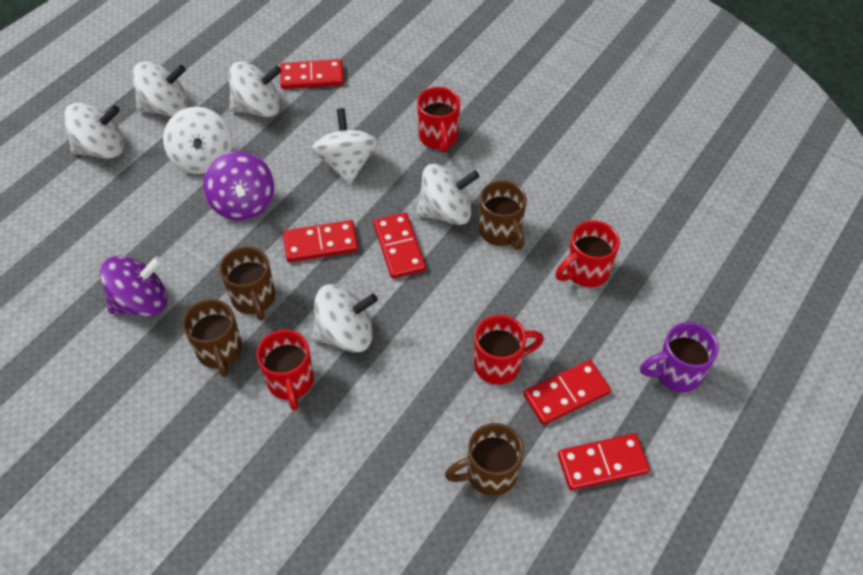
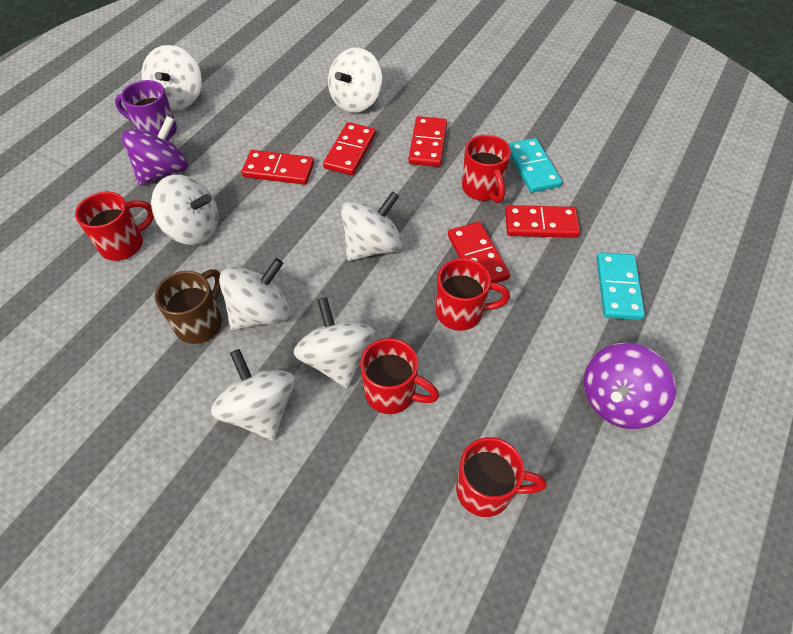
brown mug: [183,299,242,377] [220,247,275,321] [445,423,524,496] [479,180,527,249] = 4 -> [155,269,222,344] = 1
red mug: [257,330,314,411] [417,87,460,153] [474,315,544,385] [556,220,620,287] = 4 -> [75,192,154,261] [360,338,439,414] [436,258,510,331] [456,437,546,517] [462,135,511,203] = 5
turquoise domino: none = 0 -> [508,138,562,193] [596,252,645,320] = 2

